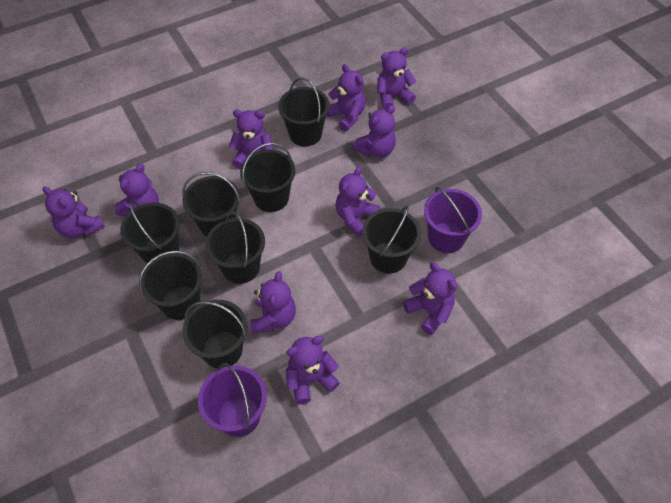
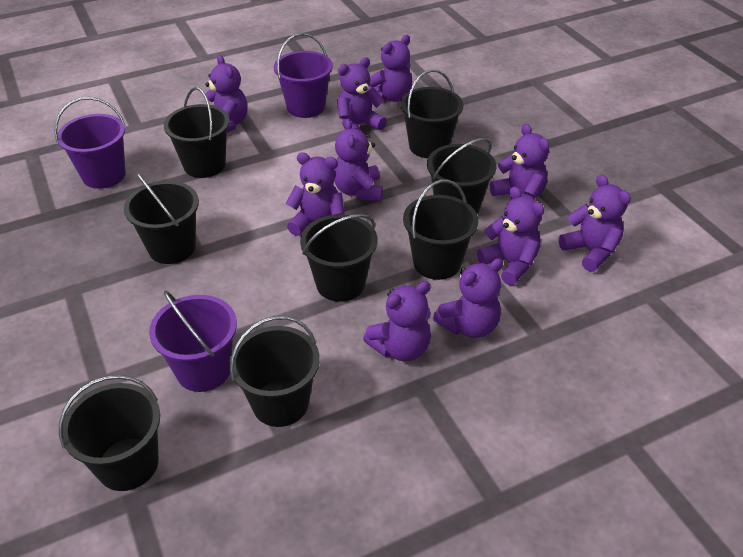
purple bucket: [198,363,267,437] [424,187,482,253] = 2 -> [54,97,126,189] [149,290,237,392] [274,33,333,118] = 3

